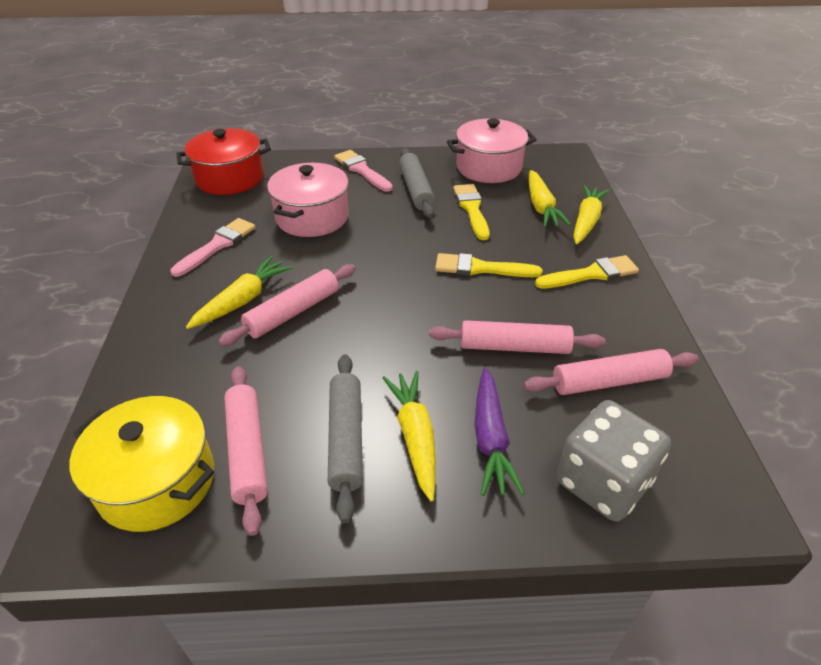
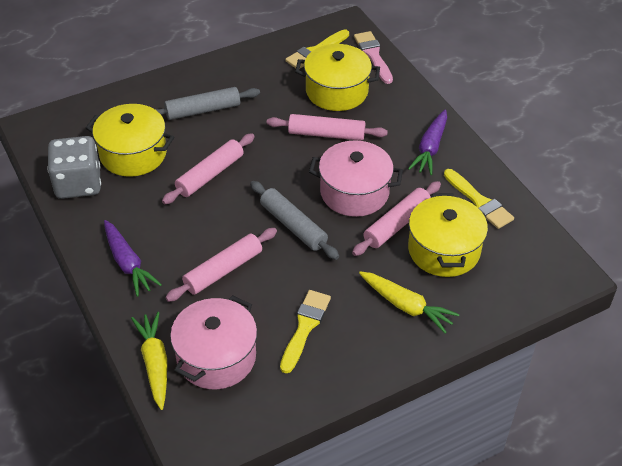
pink brush: [170,218,256,277] [334,150,393,192] = 2 -> [354,31,393,84] = 1
purple carrot: [474,367,525,496] = 1 -> [104,220,162,297] [408,110,447,175] = 2
red pot: [176,128,271,195] = 1 -> none = 0
yellow carrot: [186,256,292,329] [382,371,436,501] [529,170,571,228] [573,185,609,244] = 4 -> [131,312,167,410] [359,271,459,334] = 2
yellow pot: [70,396,214,532] = 1 -> [86,104,174,177] [295,44,380,111] [408,193,488,277] = 3

